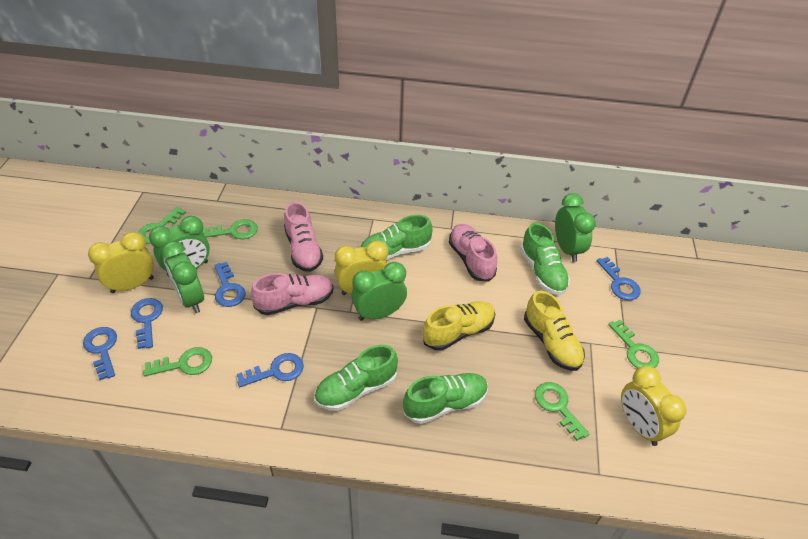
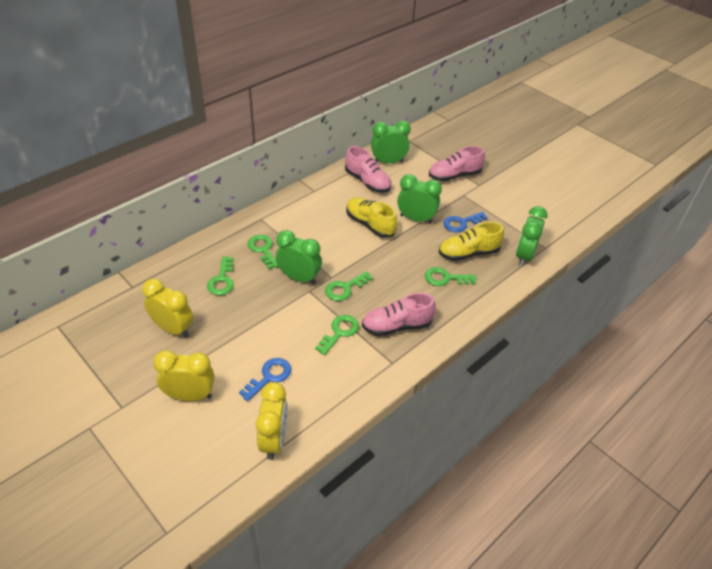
blue key: [83,327,117,380] [131,298,163,349] [214,262,246,307] [237,353,304,387] [596,257,641,300] = 5 -> [239,358,291,401] [443,212,487,232] = 2
green shoe: [314,345,398,411] [360,215,433,260] [403,373,488,424] [520,223,570,295] = 4 -> none = 0

